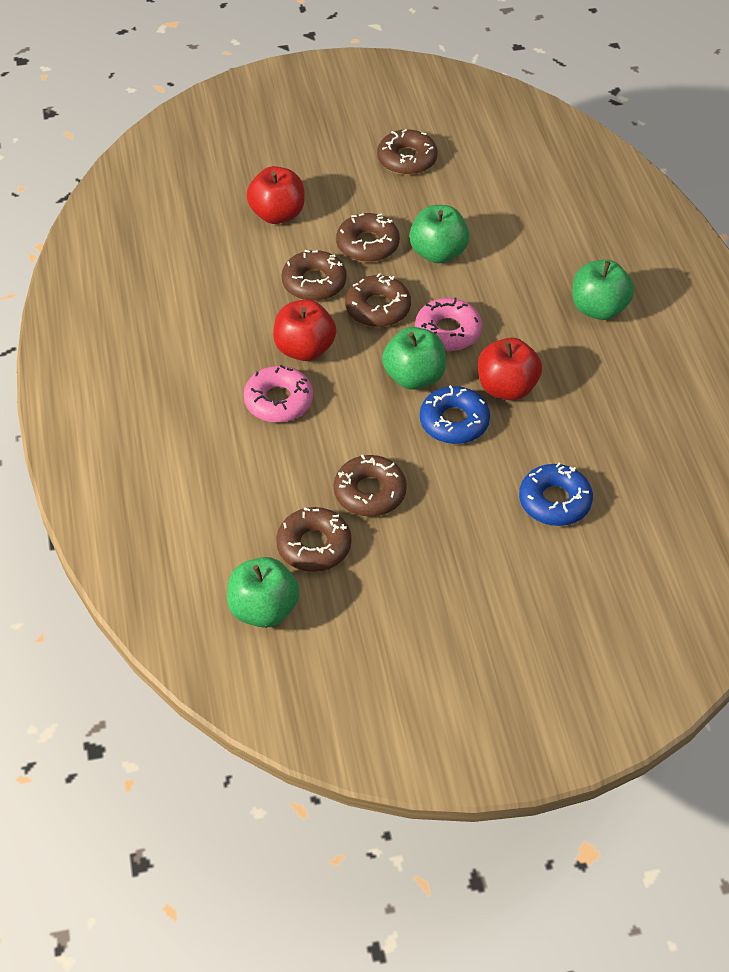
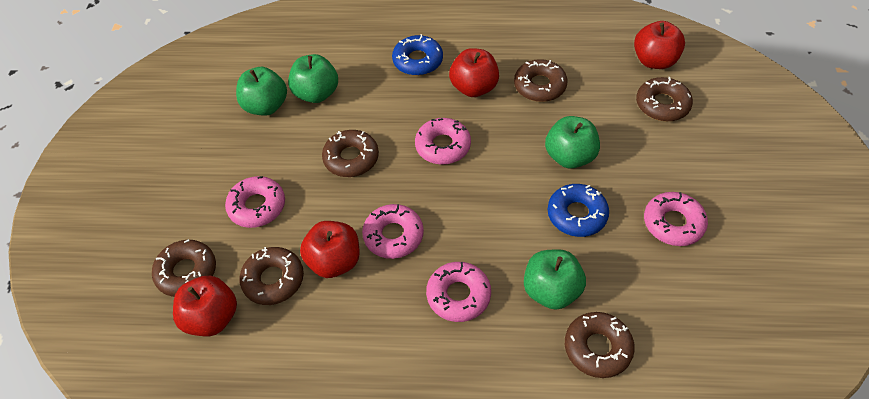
pink donut: [243,364,313,423] [415,297,482,351] = 2 -> [225,176,285,228] [362,204,424,259] [415,118,471,165] [426,262,491,322] [644,192,708,246] = 5
red apple: [246,166,305,224] [273,299,336,361] [478,338,542,400] = 3 -> [173,276,237,336] [300,221,360,278] [449,48,499,97] [634,21,685,69] = 4

